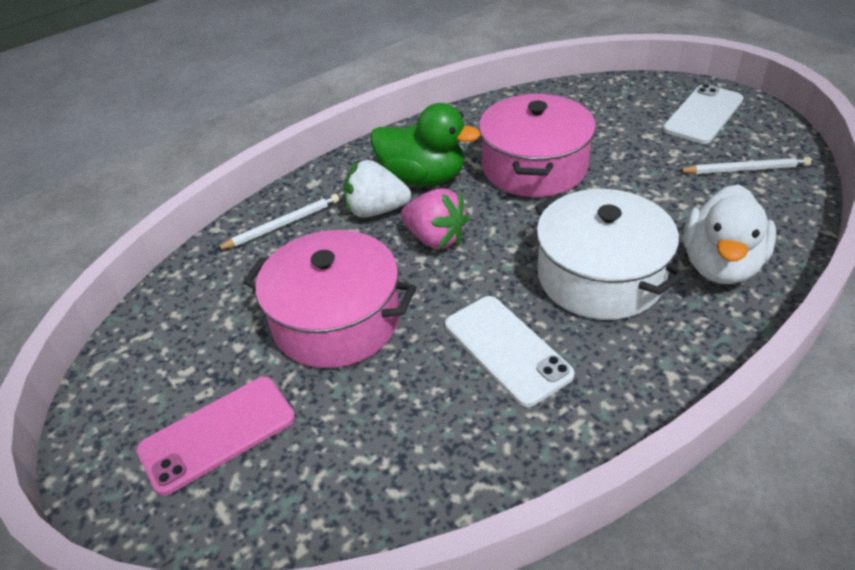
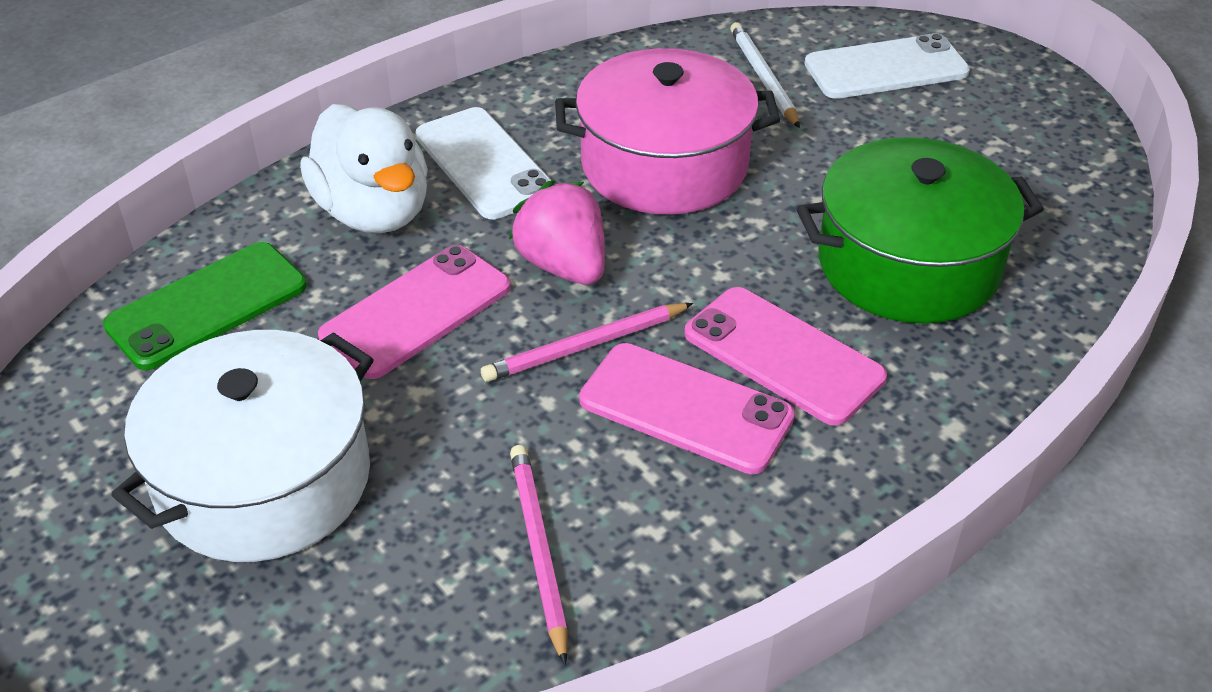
green duck: [370,103,481,186] = 1 -> none = 0
green phone: none = 0 -> [103,242,307,370] = 1
green pot: none = 0 -> [797,137,1044,324] = 1
pink pencil: none = 0 -> [481,303,693,382] [510,445,568,665] = 2
pink phone: [136,377,295,496] = 1 -> [318,245,511,379] [579,343,795,474] [684,287,887,426] = 3
pink pot: [243,230,416,368] [479,94,596,197] = 2 -> [555,48,780,215] = 1
white pencil: [215,194,339,250] [678,157,811,174] = 2 -> [730,22,800,128] = 1
white strawberry: [343,160,411,218] = 1 -> none = 0

